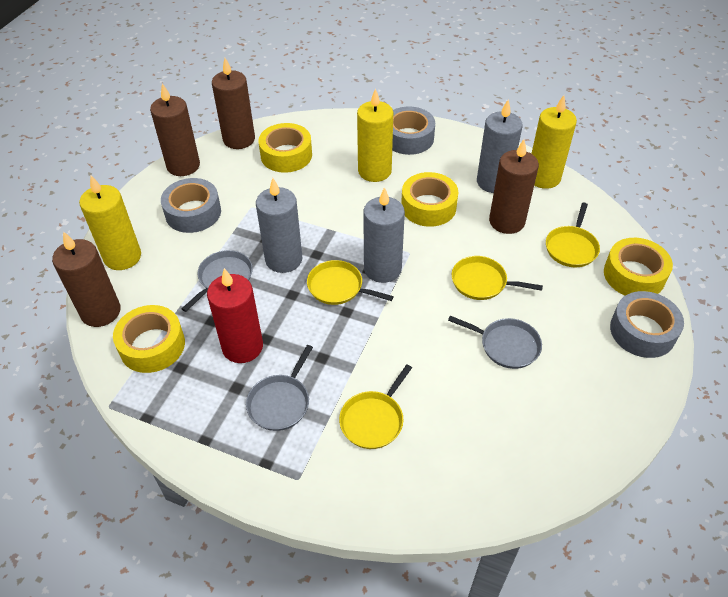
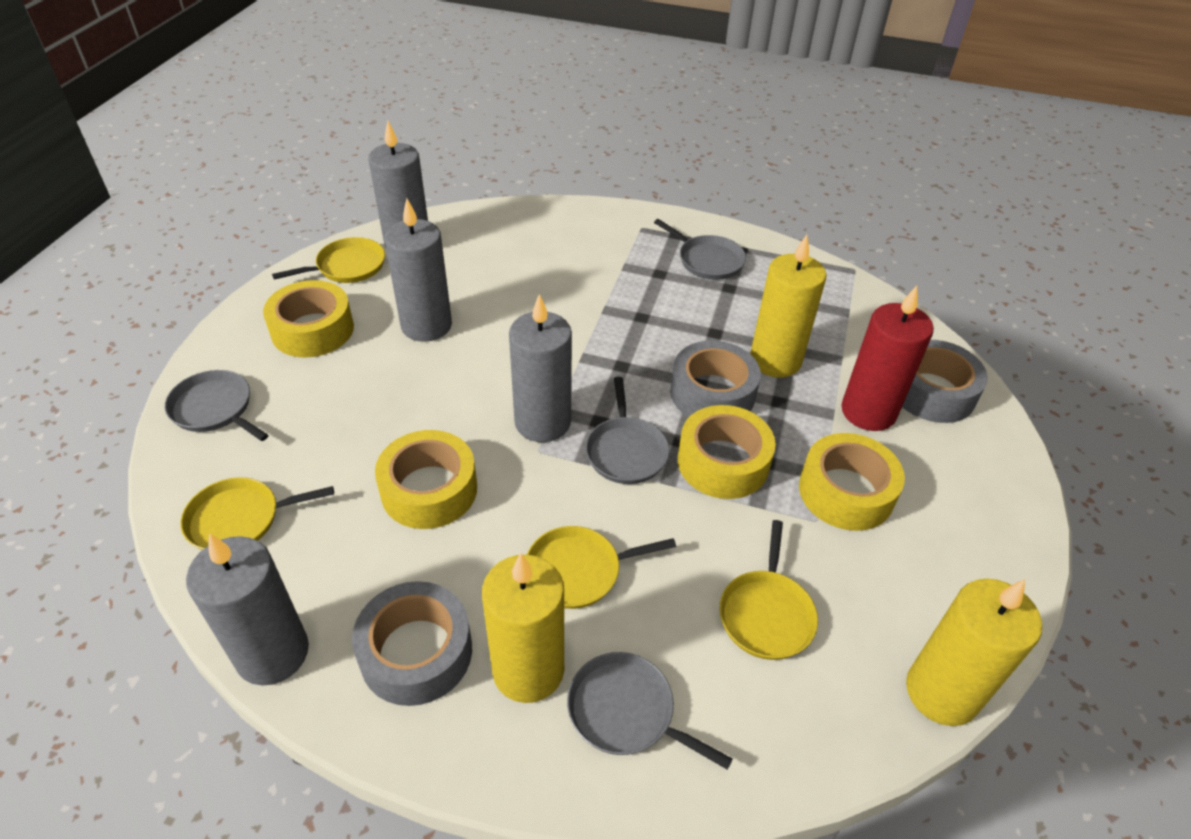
brown candle: [52,231,121,327] [150,83,200,176] [212,58,255,149] [489,139,539,234] = 4 -> none = 0
grey candle: [256,178,303,273] [363,187,405,283] [477,100,523,193] = 3 -> [186,533,309,686] [369,121,428,248] [384,198,452,342] [509,294,572,442] = 4
grey pan: [182,250,253,312] [246,345,313,431] [448,316,542,369] = 3 -> [165,370,269,441] [567,652,732,770] [586,377,669,484] [654,219,746,280] = 4

